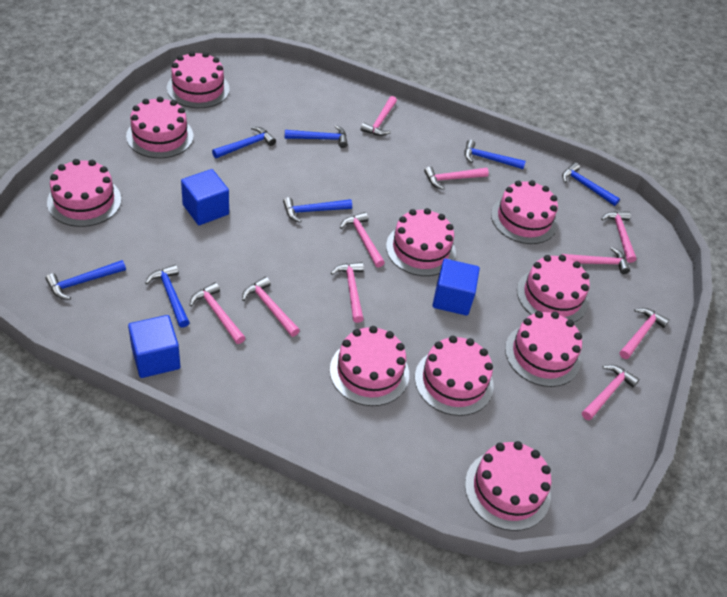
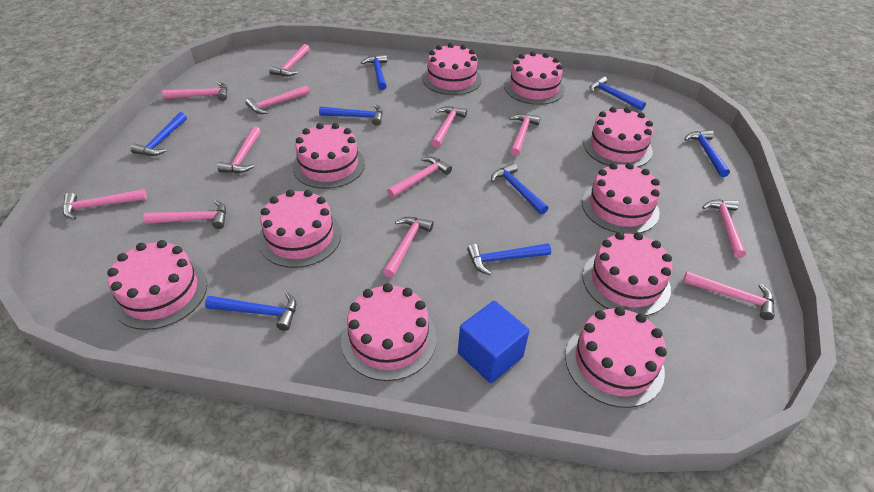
blue cube: [128,315,180,378] [181,169,229,225] [432,259,480,316] = 3 -> [458,301,530,383] = 1
blue hammer: [45,260,126,300] [145,264,190,328] [212,127,276,158] [283,197,352,223] [285,125,348,148] [465,140,526,169] [562,163,620,206] = 7 -> [131,112,187,156] [205,292,296,331] [319,104,383,126] [361,54,387,90] [467,243,551,275] [491,163,548,215] [590,76,646,111] [684,130,730,177] = 8
pink hammer: [190,282,245,344] [242,277,300,337] [331,262,364,323] [340,212,385,268] [361,96,397,136] [424,166,489,190] [561,247,630,274] [582,365,639,420] [601,211,637,263] [620,308,669,359] = 10 -> [63,189,147,220] [143,200,226,229] [162,82,228,101] [217,126,261,173] [245,85,309,114] [269,44,310,76] [383,217,434,278] [387,157,452,198] [431,106,467,148] [509,114,541,156] [683,271,775,320] [702,199,746,258] = 12

